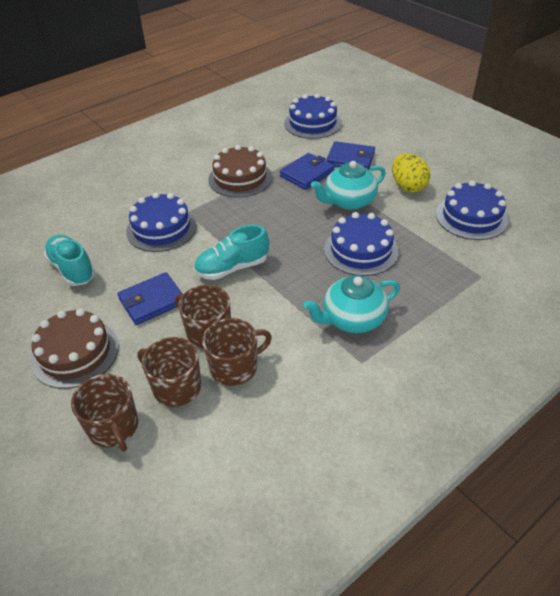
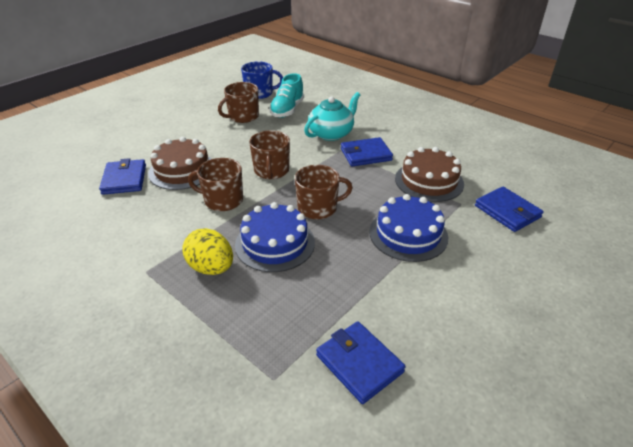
blue cake: [126,192,197,252] [284,94,342,139] [324,212,399,276] [436,180,508,240] = 4 -> [235,202,315,272] [370,194,448,262] = 2
blue mug: none = 0 -> [241,61,283,99] = 1
blue wallet: [117,272,182,325] [280,153,335,190] [326,141,375,170] = 3 -> [99,158,146,195] [316,321,406,404] [341,137,393,167] [475,187,544,232] = 4
turquoise shoe: [44,235,95,286] [194,225,269,280] = 2 -> [269,73,304,118] = 1
turquoise teapot: [303,275,400,333] [311,161,386,210] = 2 -> [304,92,360,141] = 1

